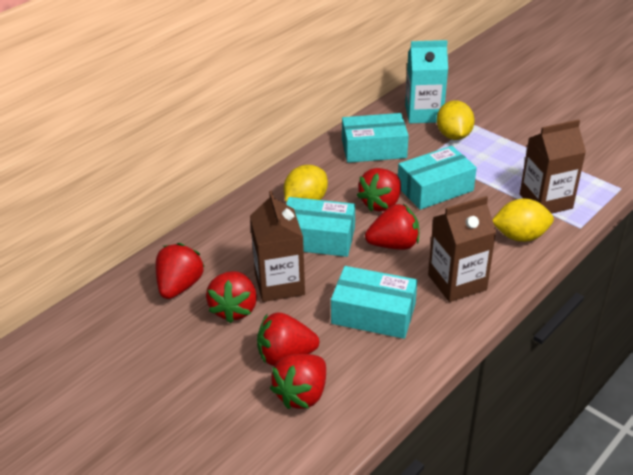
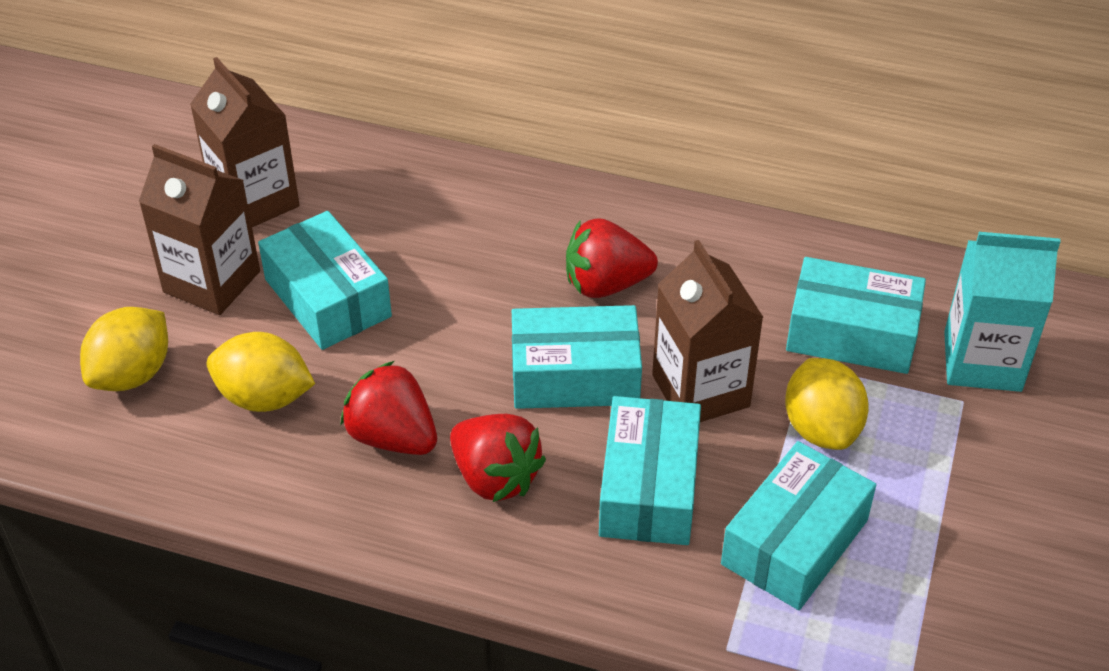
red strawberry: [156,243,205,299] [206,271,257,323] [257,313,319,366] [270,354,326,409] [357,168,401,212] [365,204,419,250] = 6 -> [341,361,437,455] [450,414,546,502] [566,218,658,298] = 3
turquoise box: [286,197,355,257] [331,266,417,339] [342,113,409,163] [398,146,477,210] = 4 -> [258,211,392,350] [512,305,642,409] [599,396,701,545] [721,441,876,610] [786,257,926,374] = 5

